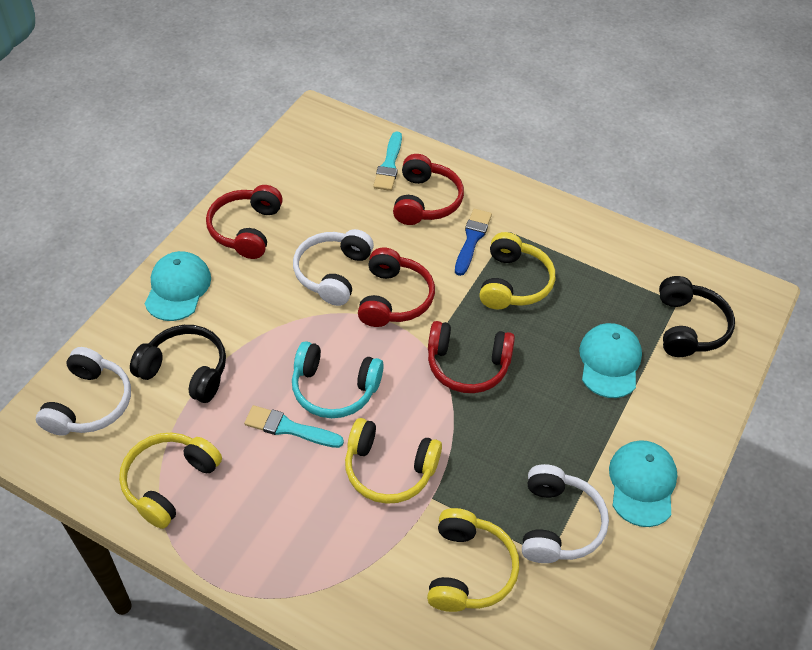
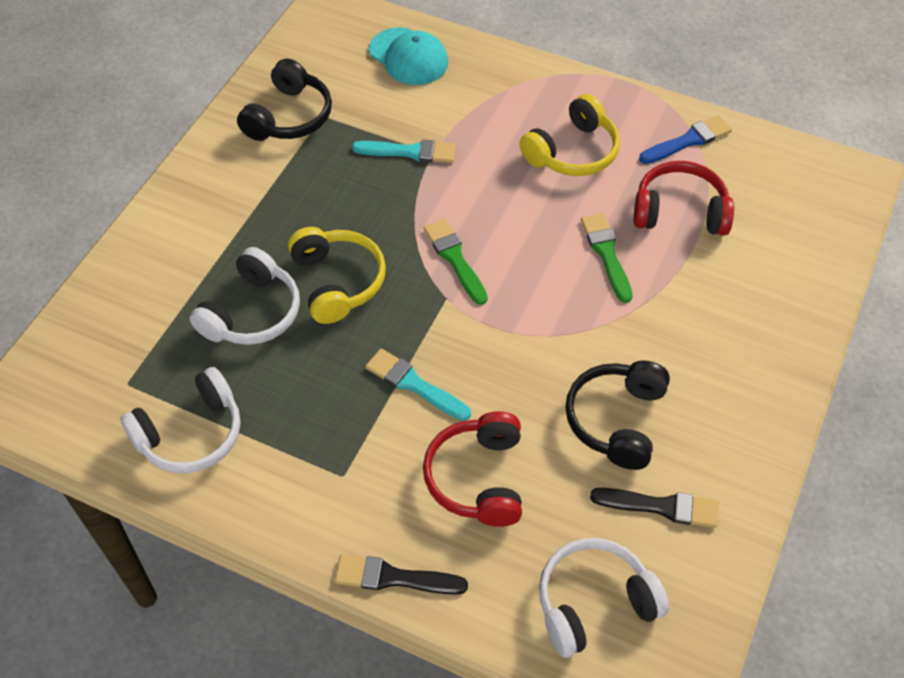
black brush: none = 0 -> [335,554,468,595] [590,488,719,528] = 2
green brush: none = 0 -> [424,219,488,305] [581,213,633,303] = 2
red headphones: [206,185,283,259] [358,247,435,327] [393,154,464,225] [428,321,515,393] = 4 -> [423,411,522,527] [634,161,734,235] = 2
turquoise cap: [145,251,211,321] [579,323,642,398] [609,440,678,527] = 3 -> [369,27,448,85] = 1
turquoise headphones: [292,341,384,418] = 1 -> none = 0
yellow headphones: [119,433,222,529] [345,418,442,504] [427,508,519,612] [479,232,555,309] = 4 -> [288,227,386,324] [519,94,620,176] = 2

